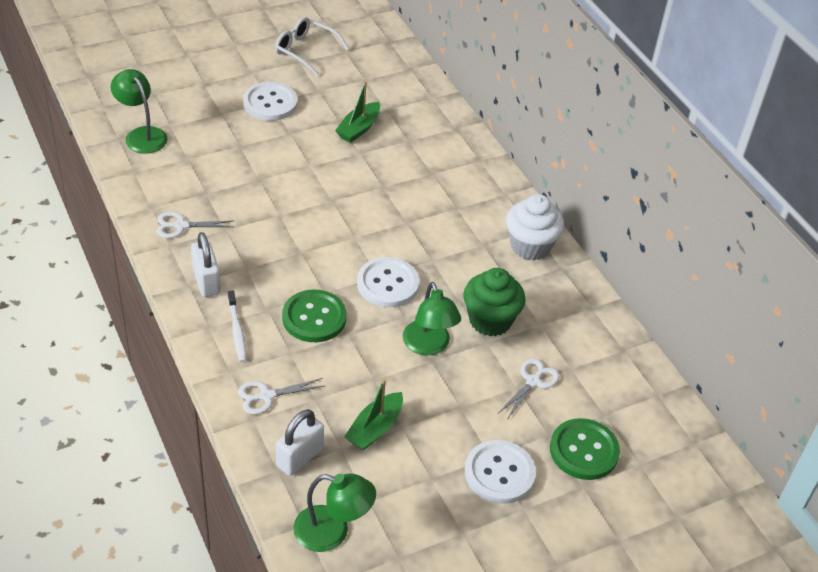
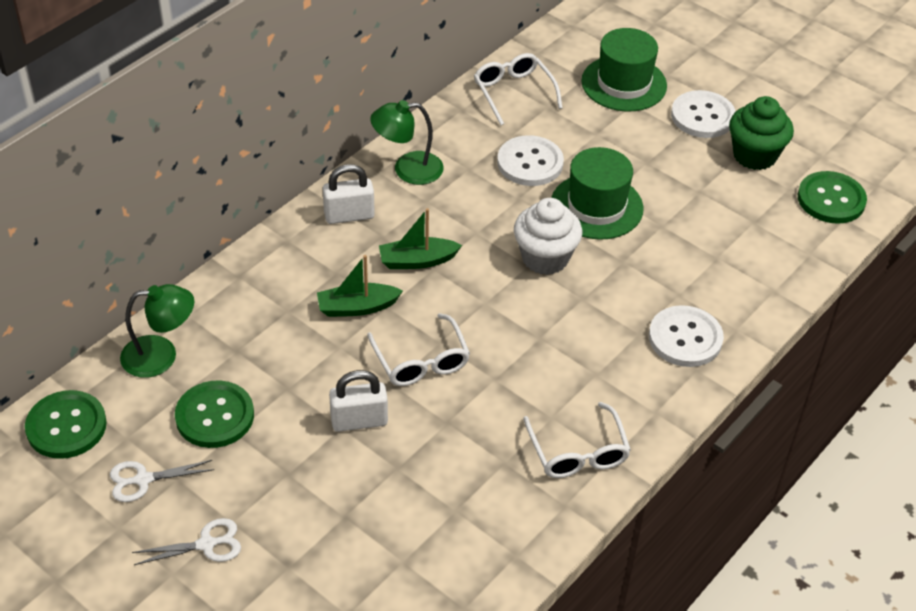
green button: [282,290,347,342] [550,418,620,480] = 2 -> [25,390,107,459] [175,380,254,448] [798,171,867,224] = 3
green hat: none = 0 -> [551,147,643,240] [581,28,667,111] = 2
green lamp: [111,69,168,154] [293,473,376,552] [403,282,461,355] = 3 -> [120,284,194,378] [370,100,444,185] = 2
white glasses: [275,17,349,76] = 1 -> [367,313,470,386] [474,53,563,125] [523,402,631,478] = 3
white scissors: [157,212,233,238] [238,378,324,415] [498,358,560,418] = 3 -> [110,460,214,502] [132,518,241,565] = 2
white toothbrush: [228,291,247,362] = 1 -> none = 0

